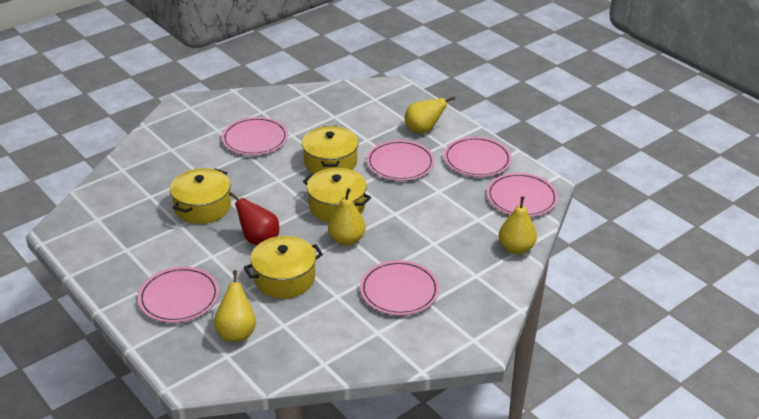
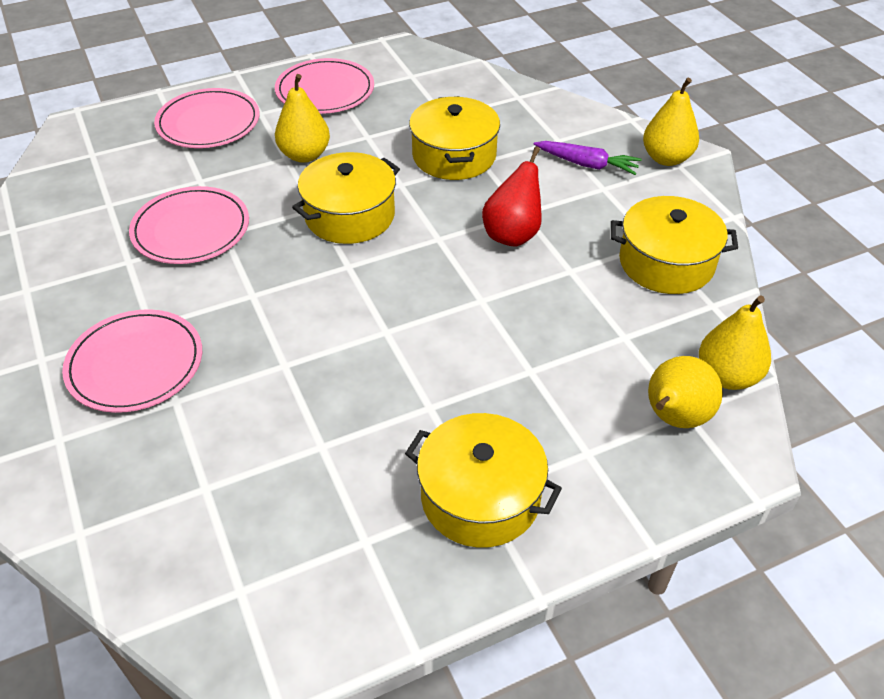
pink plate: [138,267,219,323] [222,117,288,155] [360,260,439,315] [366,140,435,181] [444,137,512,177] [487,173,558,217] = 6 -> [62,309,202,413] [129,186,249,264] [154,88,260,148] [275,58,374,114] = 4
purple carrot: none = 0 -> [534,141,642,175] = 1

